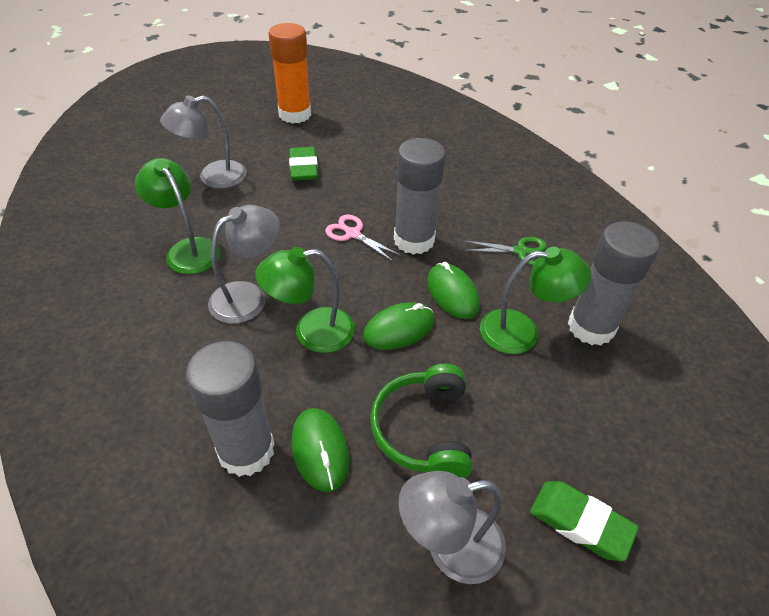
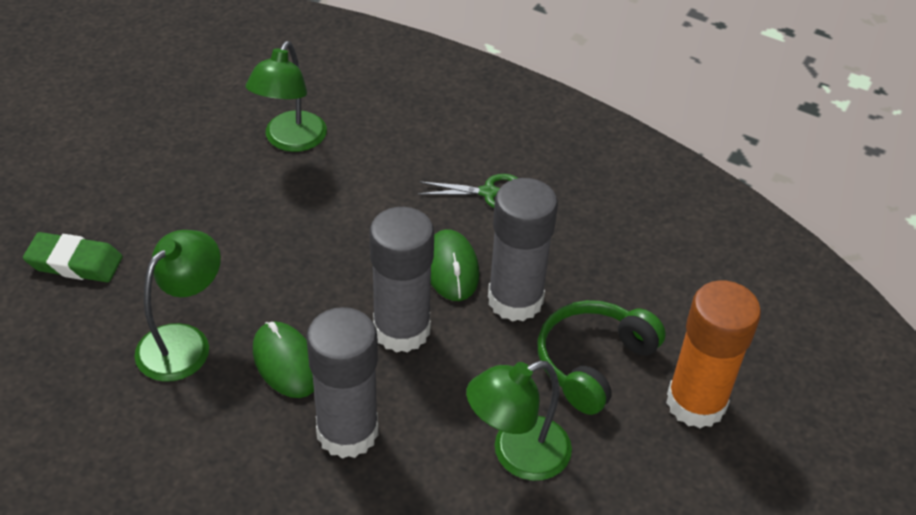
green eraser: [289,147,318,181] [530,481,639,561] = 2 -> [23,232,123,282] = 1
green mouse: [292,408,350,492] [363,302,435,350] [427,262,480,319] = 3 -> [253,322,314,398] [431,229,479,301] = 2
grey lamp: [160,96,247,188] [208,205,280,324] [398,471,506,584] = 3 -> none = 0
pink scissors: [325,215,401,261] = 1 -> none = 0

